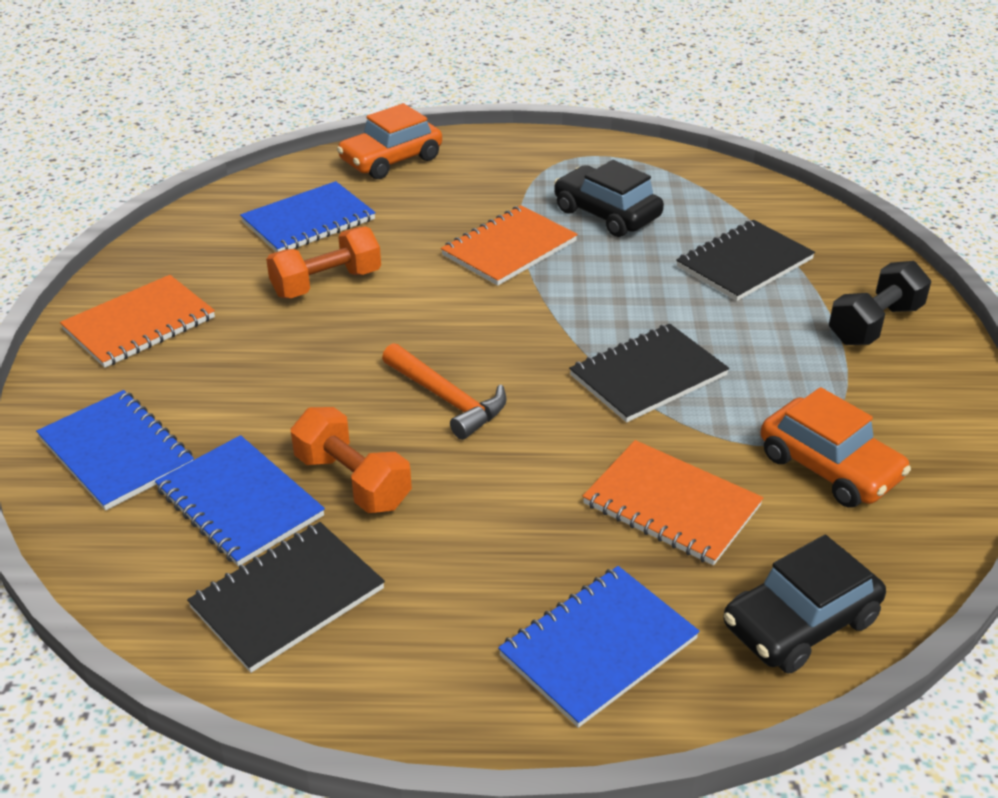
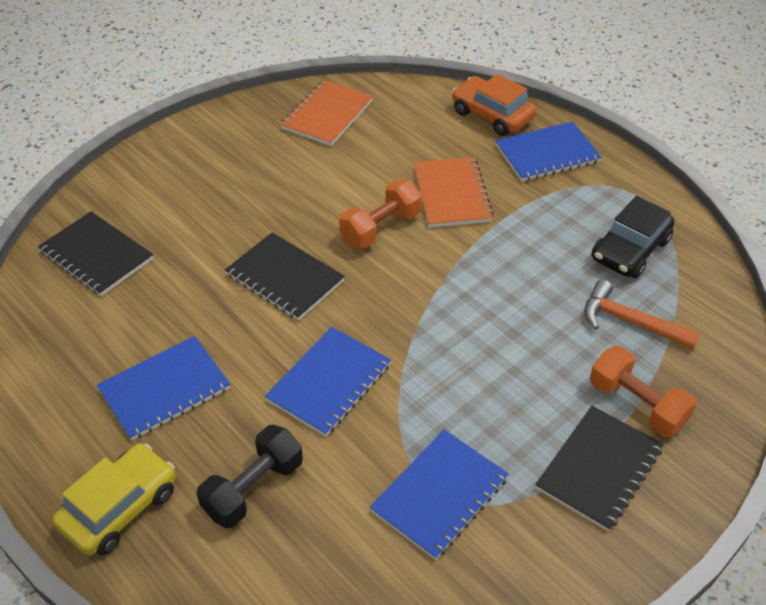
black car: [554,160,664,237] [723,535,886,673] = 2 -> [591,196,675,279] = 1
orange car: [337,103,442,179] [761,387,911,508] = 2 -> [452,74,537,136] = 1
orange notebook: [60,275,215,368] [441,205,578,286] [583,440,764,565] = 3 -> [280,80,373,146] [414,157,494,227] = 2
yellow car: none = 0 -> [53,443,176,556] = 1

